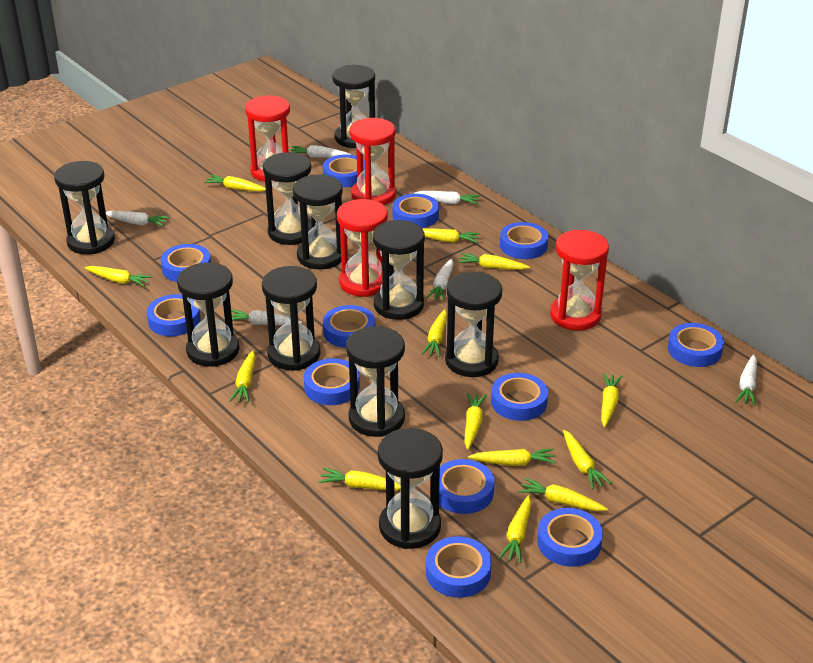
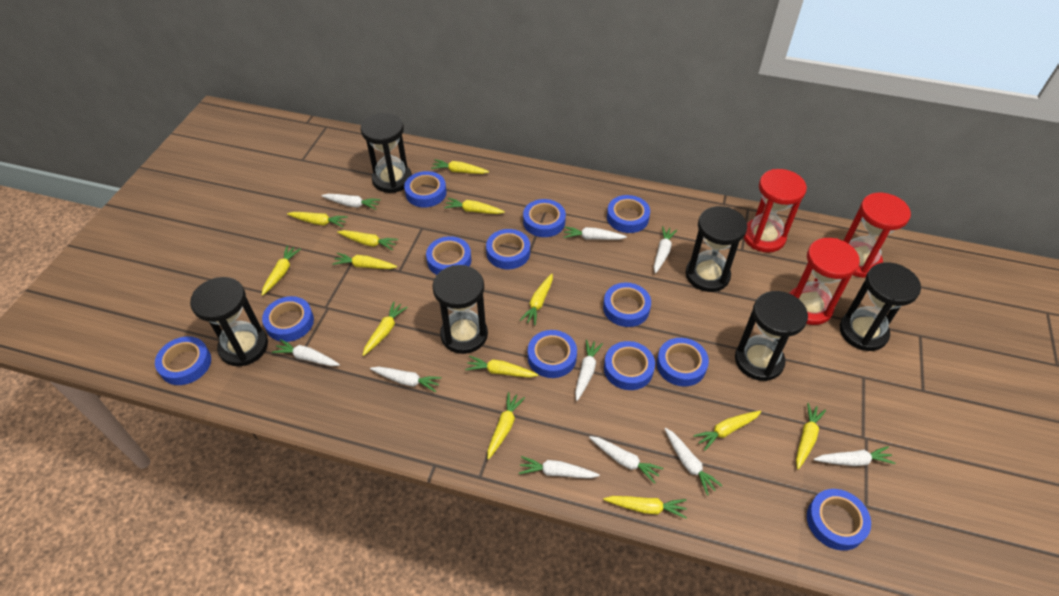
black hourglass: [54,161,115,254] [177,262,239,367] [262,266,321,371] [263,152,312,245] [293,174,343,269] [332,65,375,148] [346,326,405,437] [373,220,425,320] [378,428,443,549] [445,272,503,377] = 10 -> [190,277,268,366] [361,113,412,193] [432,265,488,354] [685,206,747,292] [735,291,808,381] [840,262,921,351] = 6
red hourglass: [245,95,290,182] [337,199,388,297] [349,118,396,205] [550,230,609,331] = 4 -> [744,169,807,253] [789,238,860,325] [843,193,911,278] = 3
white carrot: [106,211,169,226] [231,310,302,325] [290,145,351,158] [414,191,480,205] [426,259,454,301] [735,354,757,406] = 6 -> [272,339,340,366] [321,194,381,210] [370,367,442,392] [519,456,600,478] [563,227,627,240] [575,339,603,401] [589,436,663,484] [654,226,677,274] [665,428,723,496] [814,446,896,466] = 10

